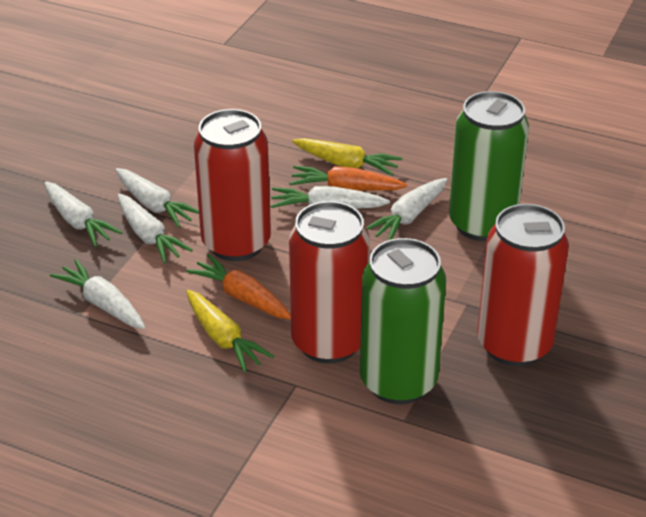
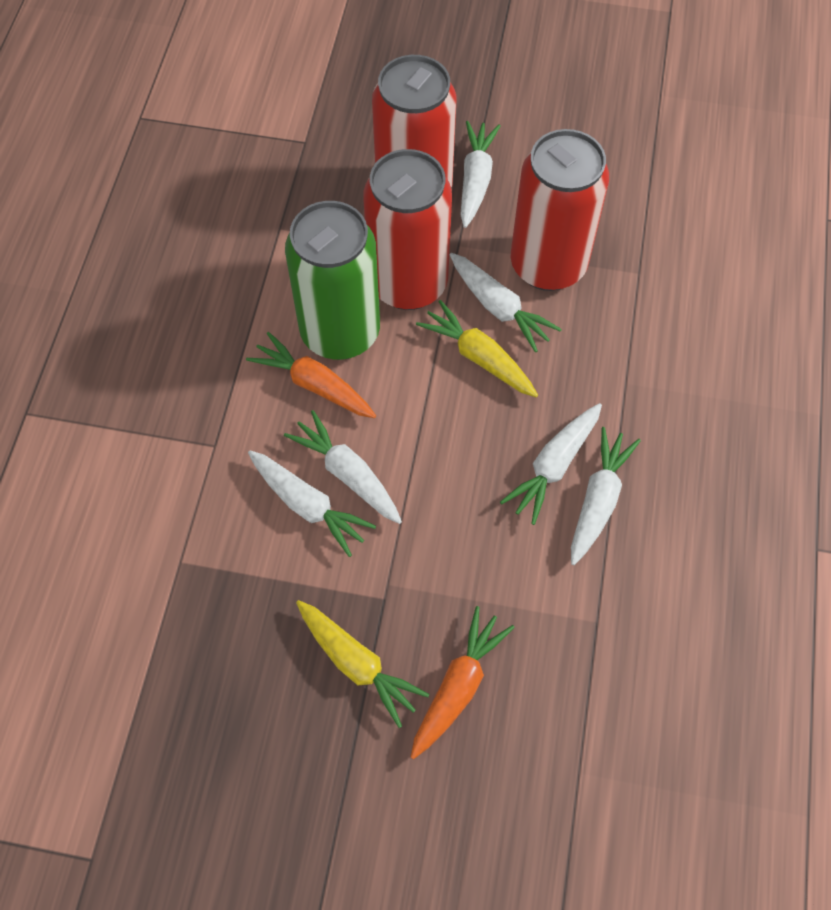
green can: [360,238,446,404] [449,91,529,241] = 2 -> [285,201,380,360] = 1

